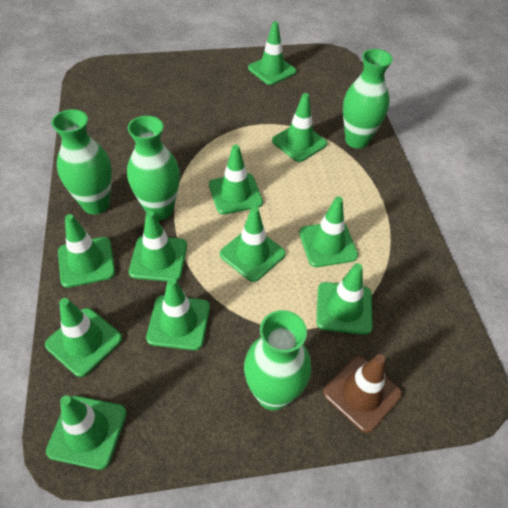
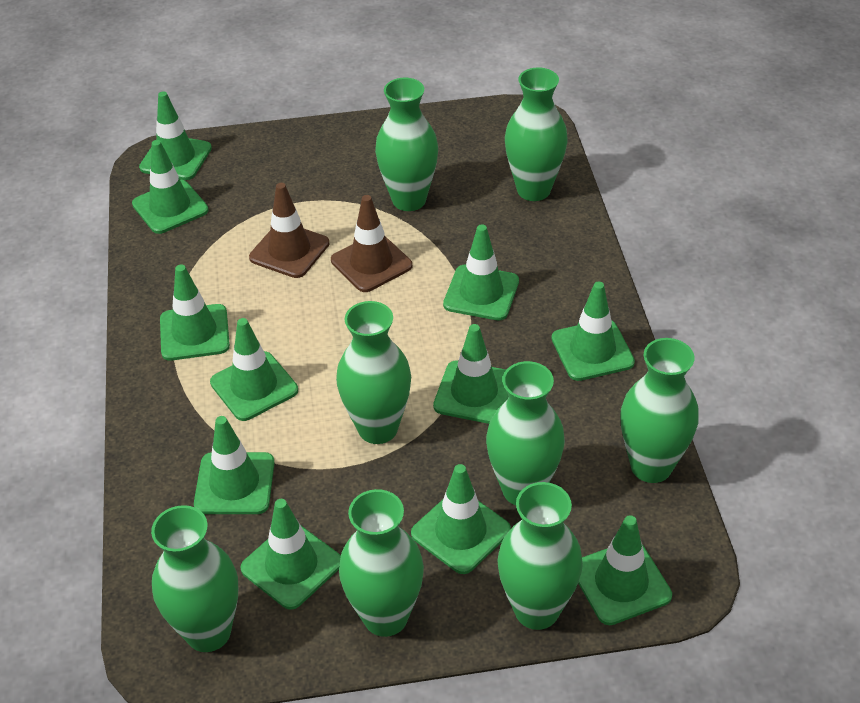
brown traffic cone: [323,354,402,433] = 1 -> [249,183,329,278] [331,195,412,292] = 2
green vase: [51,109,112,214] [127,116,180,220] [244,310,311,410] [343,49,393,149] = 4 -> [151,505,238,652] [336,301,411,444] [339,489,424,637] [375,78,438,211] [486,361,565,505] [497,482,583,630] [505,68,568,201] [620,338,699,483] = 8

